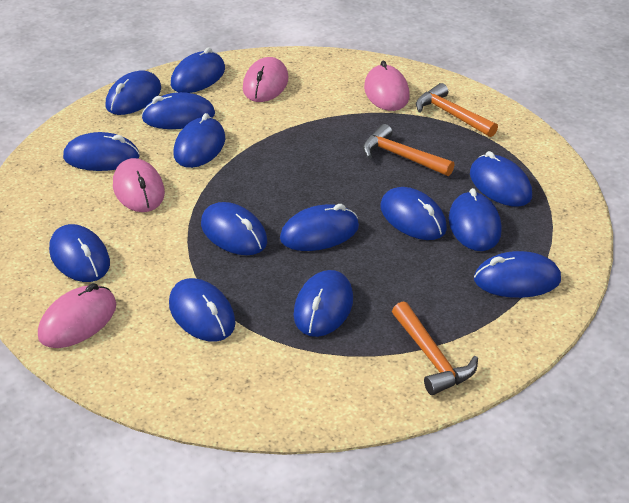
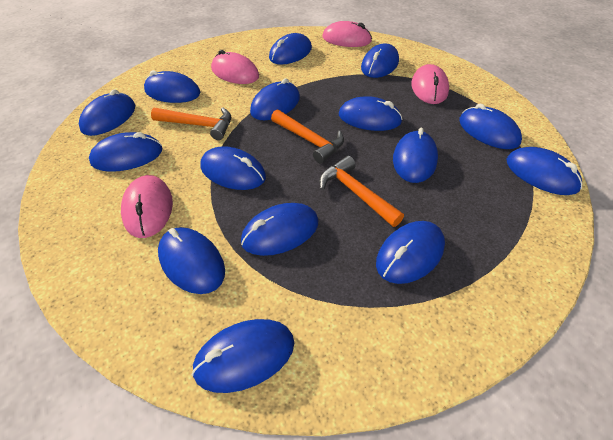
blue mouse: [49,224,110,282] [63,132,140,171] [106,70,161,115] [141,92,215,129] [169,278,235,342] [171,47,225,93] [173,113,226,168] [201,202,267,255] [280,204,359,251] [294,270,353,337] [380,187,447,240] [449,188,502,251] [470,151,532,207] [474,251,561,298] = 14 -> [79,89,135,136] [89,132,163,172] [144,70,200,103] [158,227,225,294] [191,319,294,393] [200,146,266,190] [241,203,319,256] [250,78,300,120] [269,33,312,65] [339,96,403,131] [361,43,399,78] [376,221,445,284] [393,128,438,183] [459,104,522,149] [506,147,582,195] = 15

